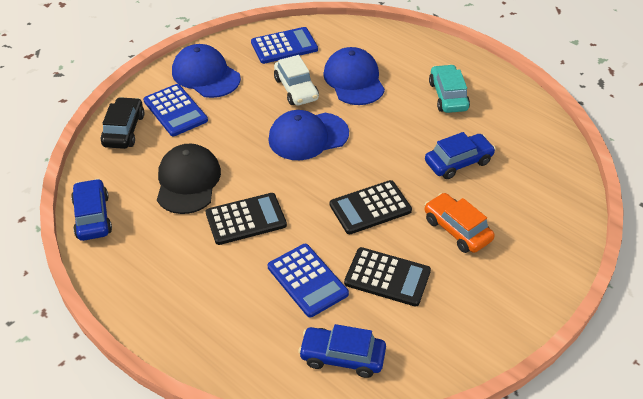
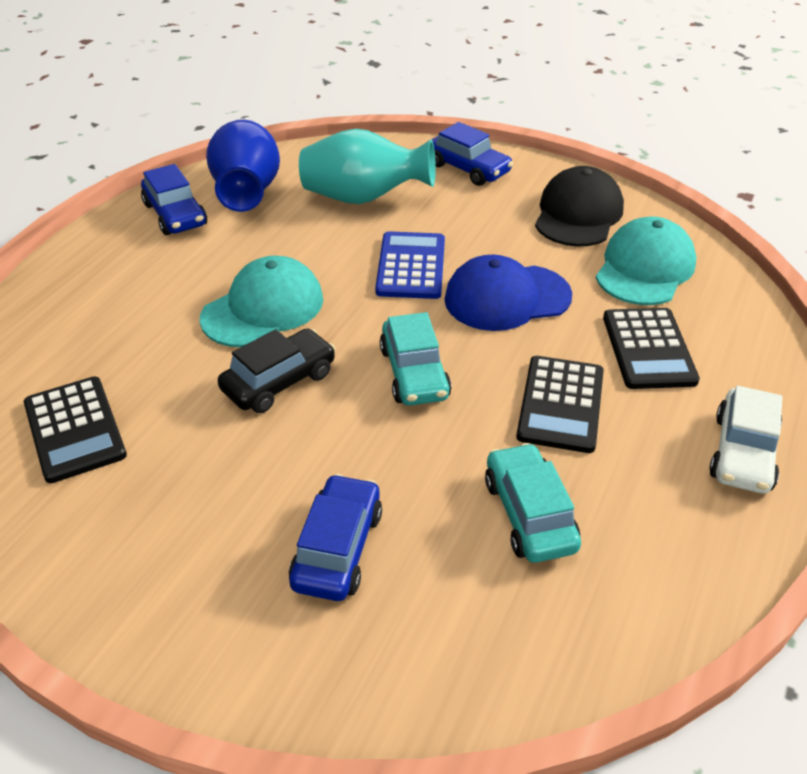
blue calculator: [143,84,208,136] [251,27,318,64] [268,244,349,318] = 3 -> [375,231,445,299] = 1
blue cap: [172,44,241,98] [268,110,349,160] [323,47,385,105] = 3 -> [444,255,572,331] = 1
blue vase: none = 0 -> [206,120,280,212] = 1
orange car: [425,193,495,253] = 1 -> none = 0
turquoise cap: none = 0 -> [200,256,323,347] [596,217,696,305] = 2
turquoise car: [429,64,470,113] = 1 -> [380,312,452,406] [485,443,581,563] = 2
turquoise vase: none = 0 -> [299,129,436,204] = 1

